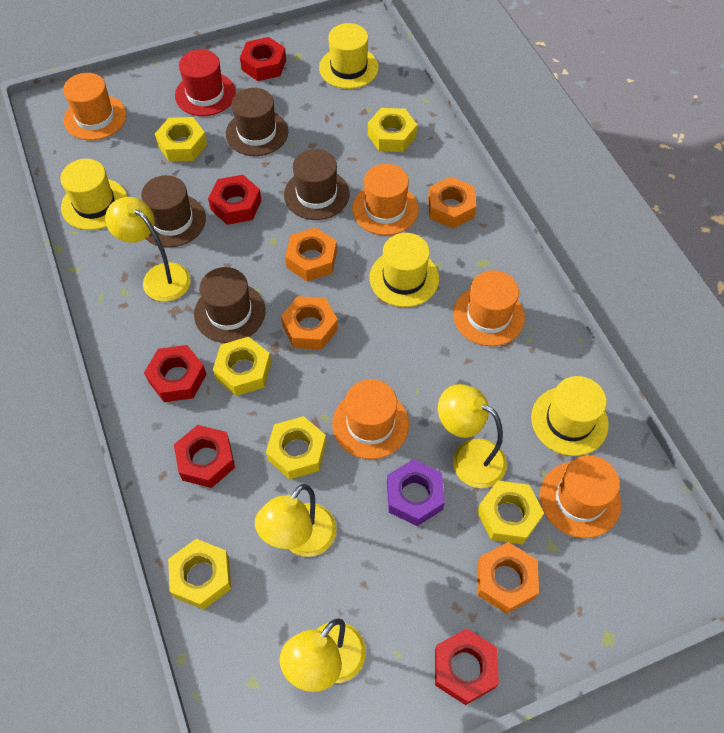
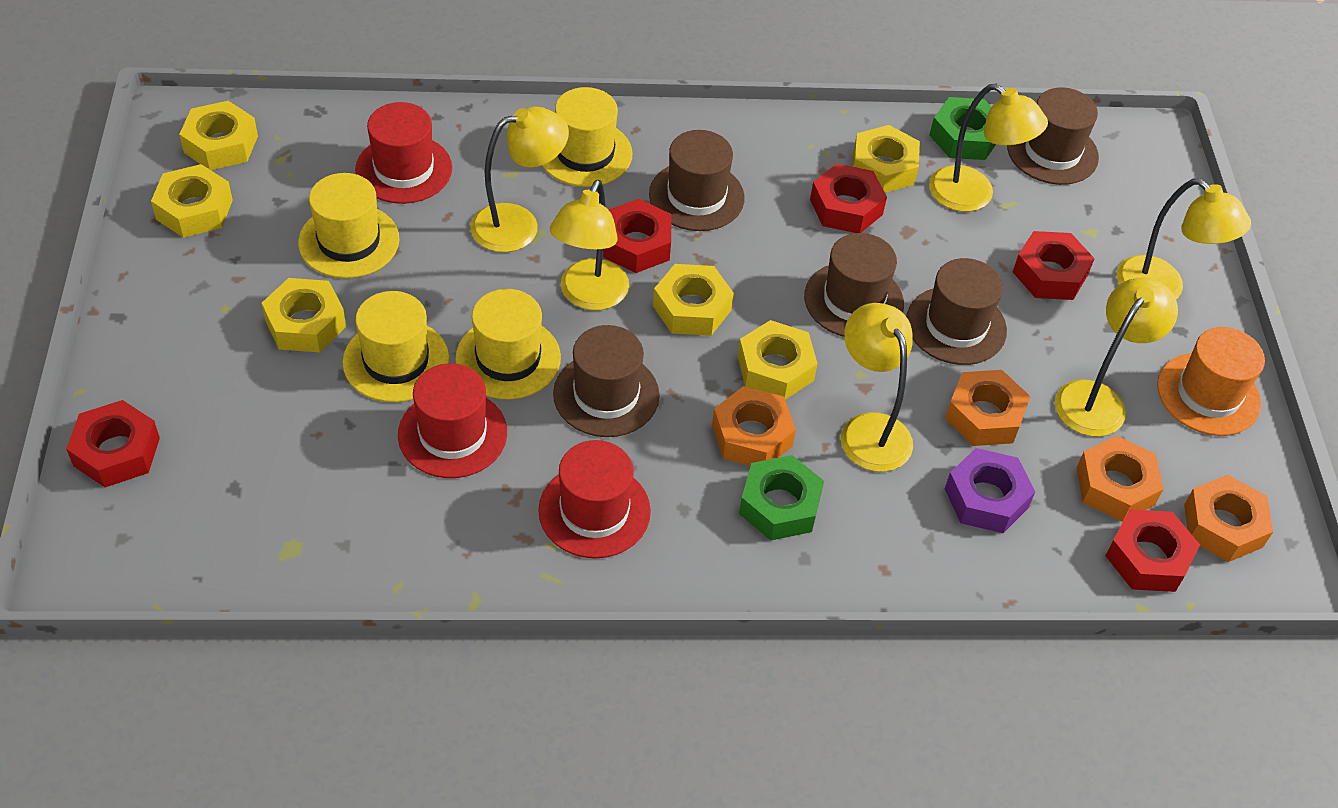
brown hat: [141,175,206,248] [194,267,265,343] [226,88,288,156] [284,149,350,220] = 4 -> [553,325,660,437] [649,130,745,231] [804,233,904,337] [907,258,1007,365] [1007,88,1099,185] = 5
green nut: none = 0 -> [739,455,824,540] [929,97,996,160] = 2
orange hat: [63,73,126,140] [332,379,409,459] [352,164,419,235] [453,270,525,346] [540,455,621,538] = 5 -> [1157,327,1265,436] = 1
red hat: [175,49,236,116] = 1 -> [355,102,452,204] [398,363,507,478] [538,440,651,558] = 3
yellow lamp: [105,197,191,302] [255,484,337,557] [280,618,366,692] [438,384,507,488] = 4 -> [471,107,569,252] [550,180,629,310] [841,303,913,472] [929,84,1048,212] [1055,277,1178,437] [1117,178,1251,299] = 6

